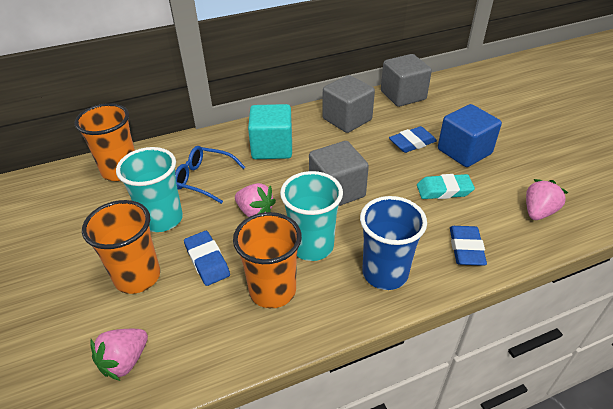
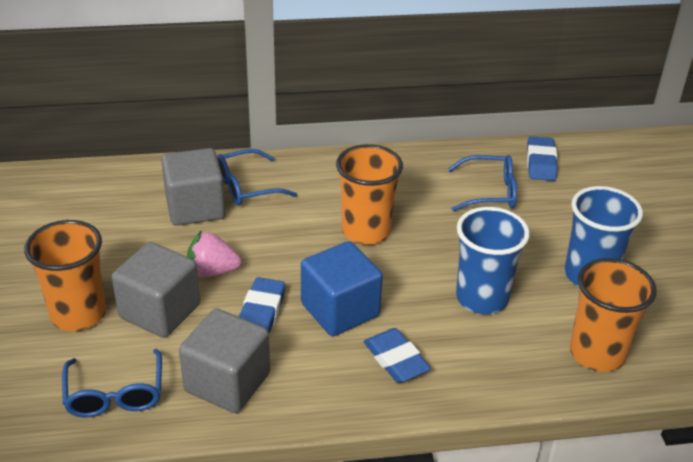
blue cup: [360,196,427,290] = 1 -> [456,207,530,314] [565,186,643,286] = 2
blue glasses: [175,146,245,204] = 1 -> [62,349,162,417] [217,149,298,206] [448,155,517,212] = 3
pink strawberry: [90,329,148,381] [235,183,276,217] [526,179,568,220] = 3 -> [187,230,241,278] = 1
turquoise cube: [248,104,292,159] = 1 -> none = 0
turquoise cup: [116,147,183,232] [280,171,343,261] = 2 -> none = 0
turquoise eraser: [417,174,475,199] = 1 -> none = 0

